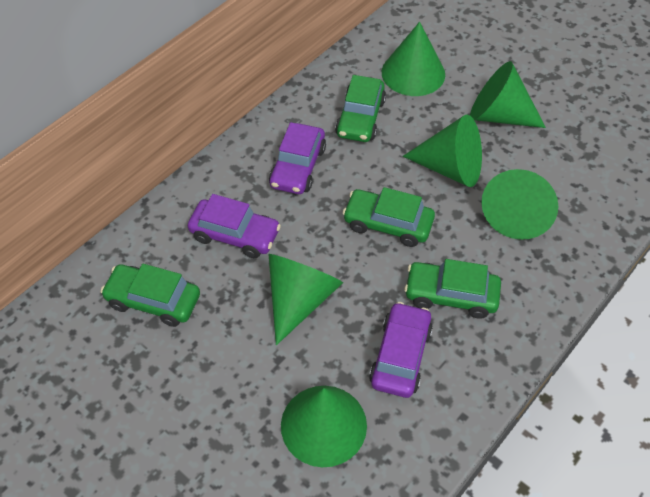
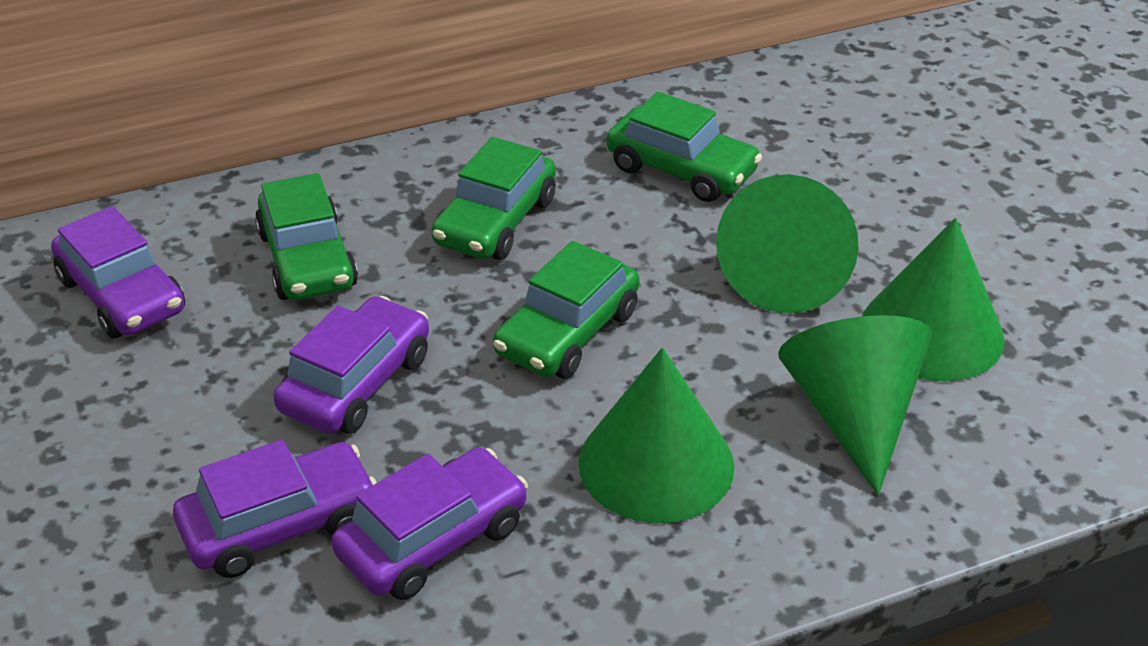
green cone: [268,254,343,345] [281,386,367,467] [382,22,445,96] [403,115,482,187] [470,61,546,128] [481,169,558,240] = 6 -> [579,348,734,523] [716,174,859,313] [778,315,932,495] [862,218,1005,381] = 4
purple car: [188,194,281,258] [269,122,326,194] [369,302,433,398] = 3 -> [51,206,185,338] [173,440,377,578] [274,296,429,434] [331,447,528,600] = 4

